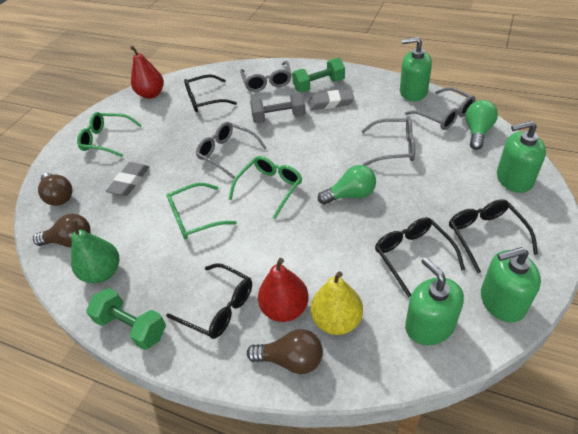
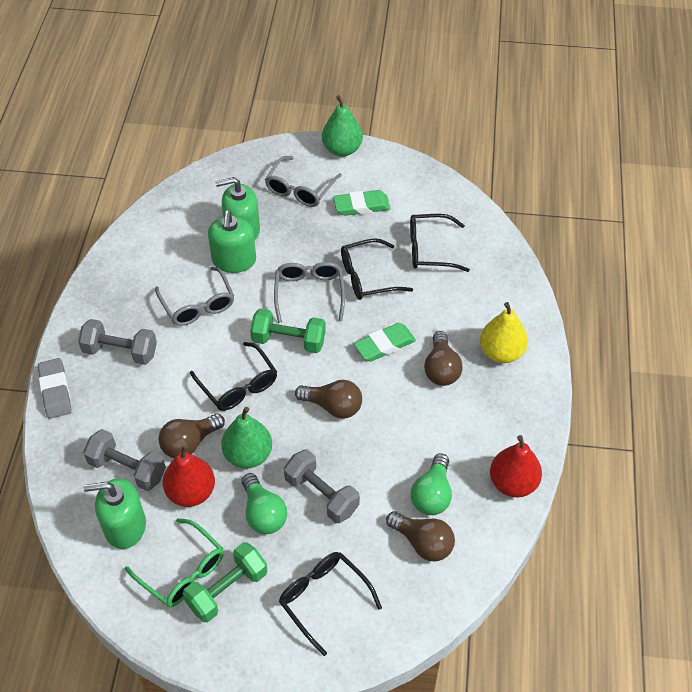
brown light bulb: [33,214,91,247] [38,173,73,206] [247,329,323,374] = 3 -> [158,413,225,458] [295,380,362,419] [386,511,455,562] [424,331,463,386] = 4
green eraser: none = 0 -> [333,190,390,216] [354,323,416,362] = 2
green glasses: [77,112,142,157] [166,183,237,240] [229,156,302,219] = 3 -> [125,518,224,607] = 1
green pear: [71,220,119,283] = 1 -> [221,407,272,469] [322,95,363,157] = 2
green soap dispenser: [400,37,432,101] [405,257,464,345] [481,247,541,323] [497,121,546,193] = 4 -> [84,478,146,549] [208,210,256,273] [215,177,260,240] = 3
grey dumbbell: [250,92,306,123] = 1 -> [78,319,157,365] [83,429,166,491] [284,449,360,523] = 3
grey eraser: [106,162,149,196] [308,89,354,110] = 2 -> [38,358,72,419] = 1
grey glasses: [196,122,266,179] [240,61,291,92] [362,118,415,166] [405,87,475,130] = 4 -> [155,266,234,326] [265,156,342,207] [274,262,345,323] = 3

